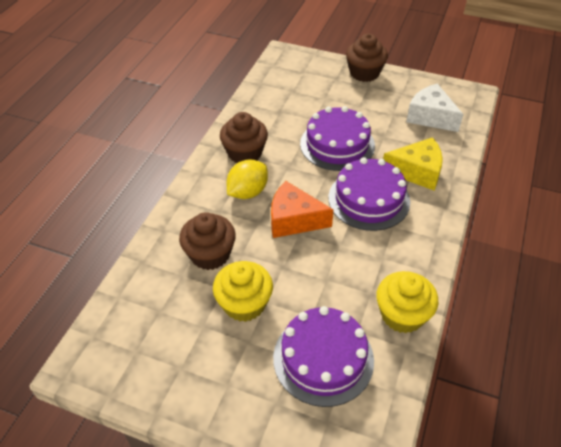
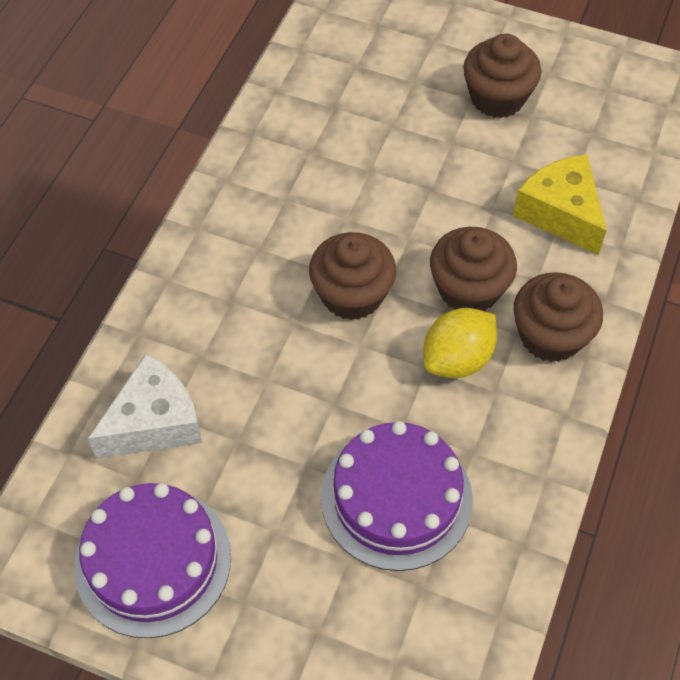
brown cupcake: [179,212,236,270] [220,112,268,163] [346,34,388,82] = 3 -> [309,232,396,320] [430,227,517,311] [463,34,541,118] [513,272,603,362] = 4
orange cheese: [271,181,334,238] = 1 -> none = 0
purple cake: [273,306,374,407] [300,106,375,171] [328,157,410,231] = 3 -> [74,483,231,638] [321,421,473,571] = 2
yellow cupcake: [213,261,273,322] [376,271,438,333] = 2 -> none = 0

